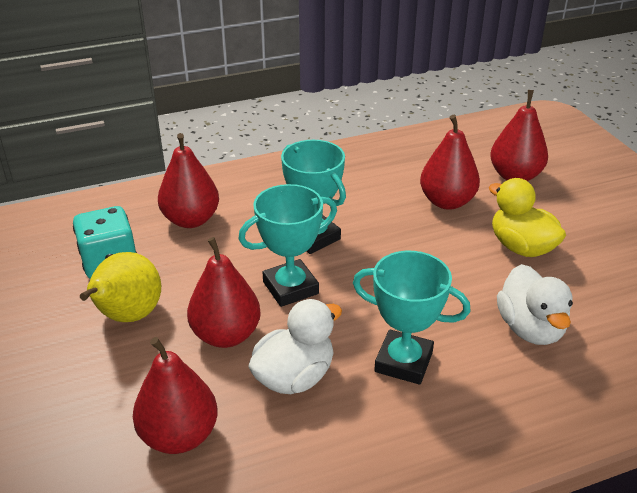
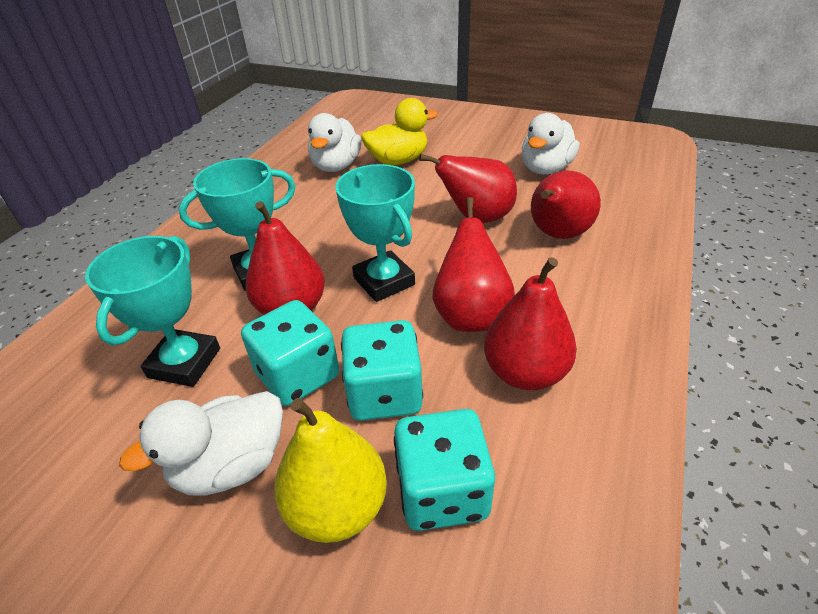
turquoise dice: [73,206,137,279] = 1 -> [241,300,339,406] [341,320,423,421] [394,409,495,531] = 3
white duck: [248,299,342,394] [497,264,573,345] = 2 -> [119,391,283,496] [308,113,361,172] [522,113,580,174] = 3

